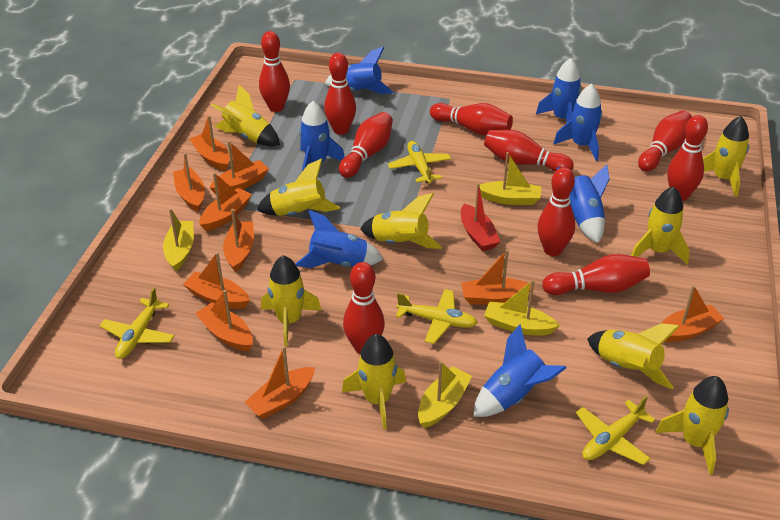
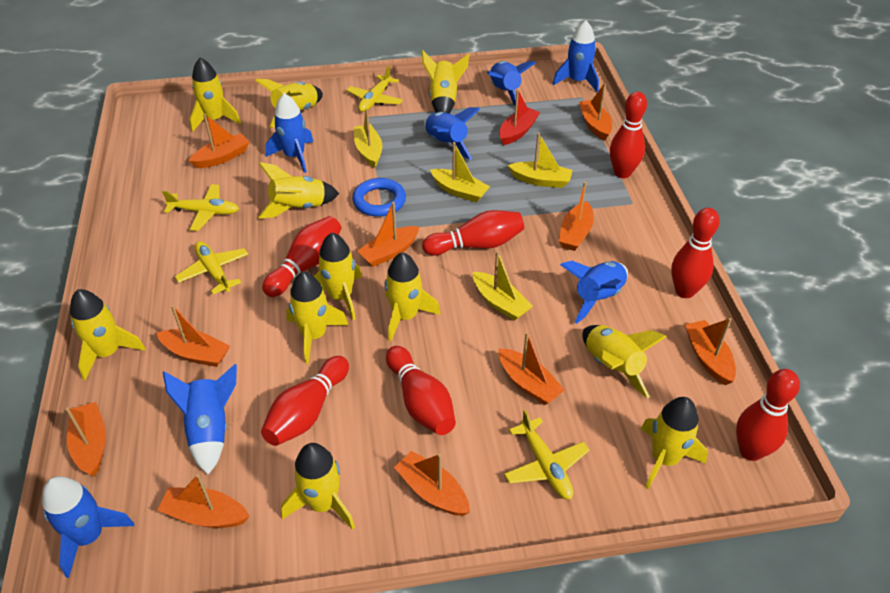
blue ring: none = 0 -> [352,178,406,217] = 1
red bowling pin: [259,31,290,112] [324,53,356,135] [339,112,393,178] [343,262,385,354] [430,103,513,135] [484,130,574,172] [538,167,575,256] [542,254,650,295] [638,110,692,171] [667,115,708,201] = 10 -> [261,356,349,446] [262,216,341,297] [386,346,456,435] [422,210,524,256] [610,92,647,178] [671,208,720,298] [736,369,800,461] = 7
yellow rocket: [211,85,280,146] [256,158,340,216] [261,255,321,346] [342,334,406,430] [360,193,442,249] [587,323,680,389] [631,186,690,264] [655,376,729,474] [703,116,749,197] = 9 -> [70,289,146,380] [190,58,241,132] [255,79,323,128] [258,162,339,219] [281,443,355,530] [286,272,348,364] [314,233,362,320] [385,252,441,341] [421,50,469,114] [582,325,667,398] [641,397,708,489] = 11

